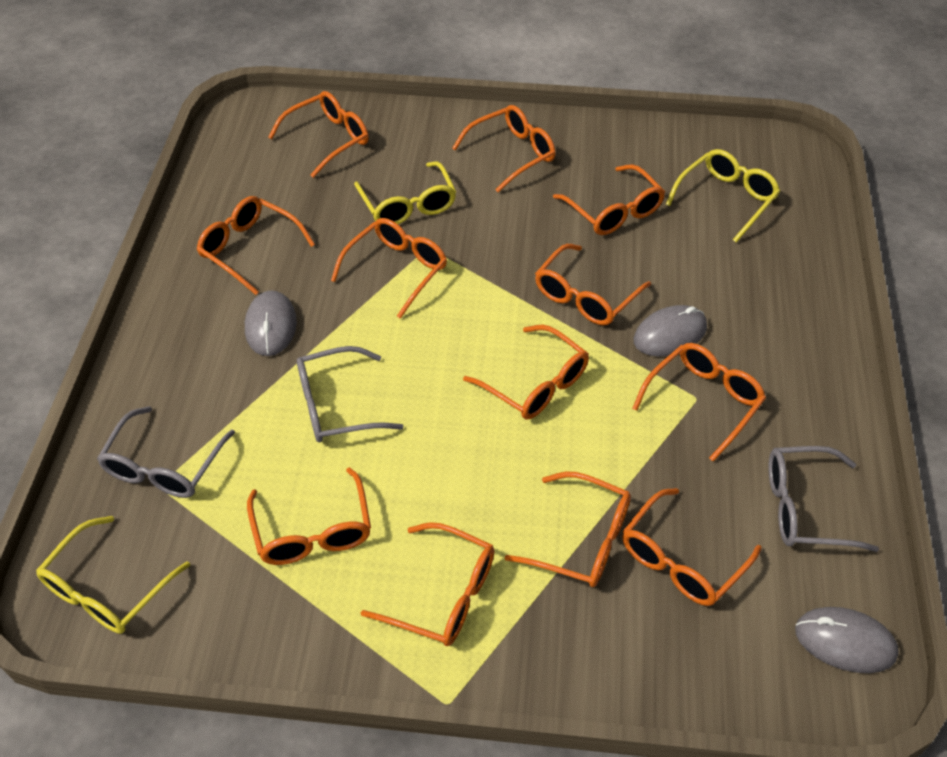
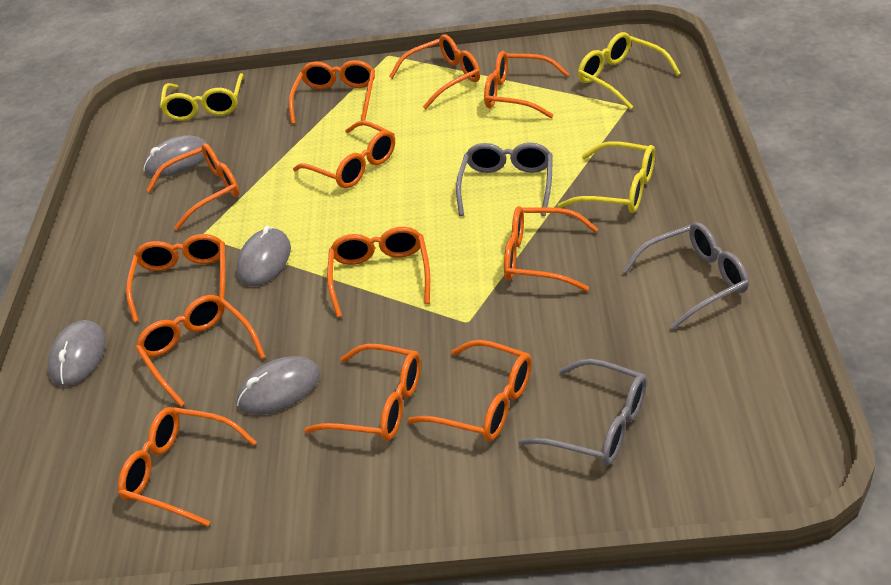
grey mouse: [245,290,297,356] [634,305,707,357] [795,607,899,673] = 3 -> [48,320,106,386] [143,135,208,177] [236,226,291,286] [237,356,320,415] = 4

